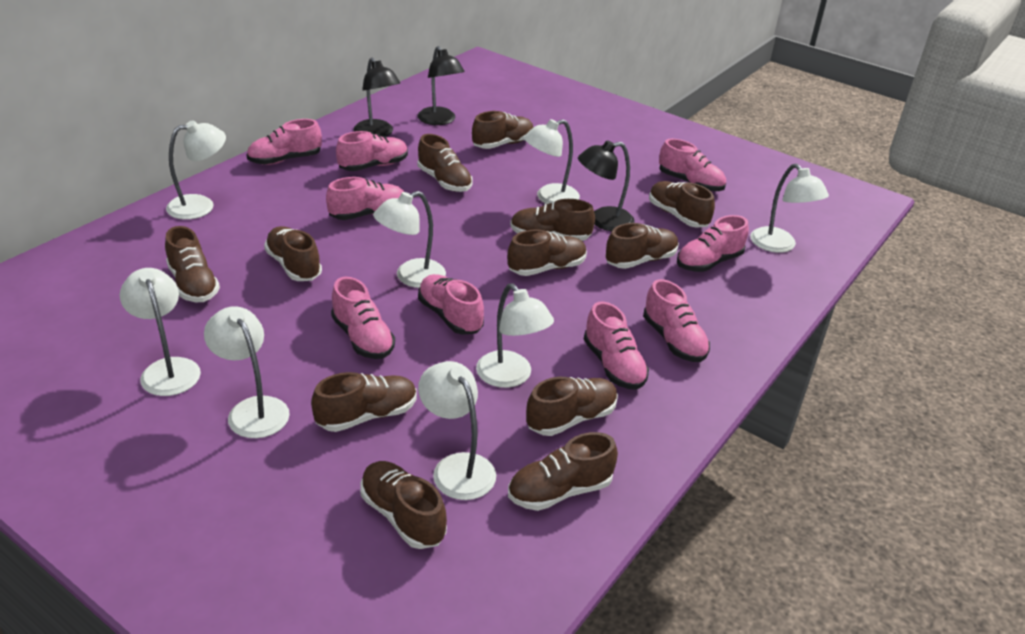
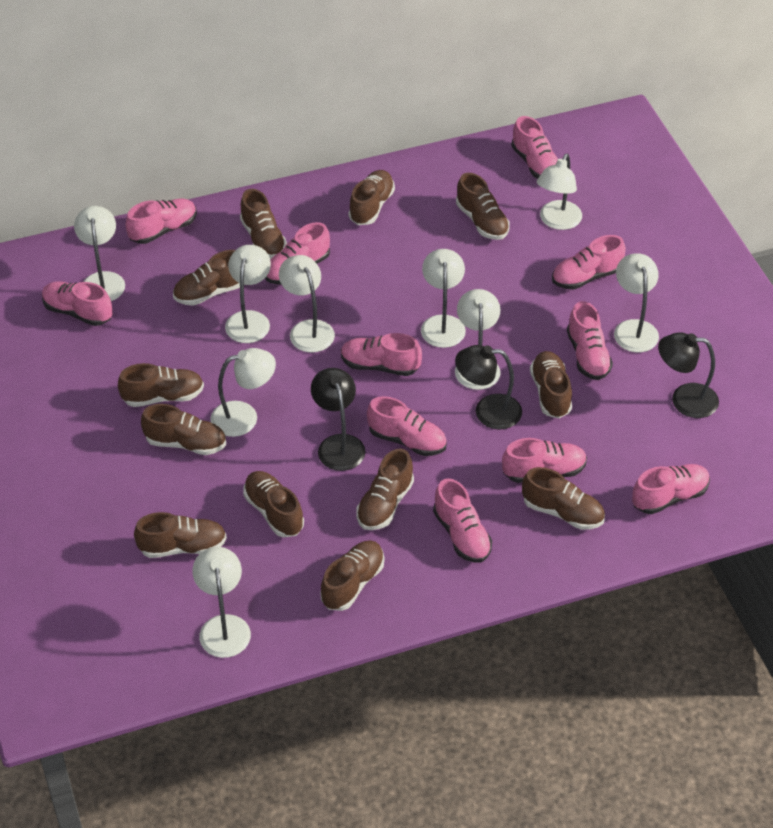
pink shoe: [247,119,322,165] [326,177,404,220] [331,277,395,359] [336,131,408,171] [418,274,484,335] [584,302,649,390] [643,279,710,362] [659,139,726,192] [677,215,749,272] = 9 -> [42,281,112,326] [126,198,197,244] [265,222,330,285] [341,333,422,376] [367,396,447,456] [433,478,492,563] [502,438,587,483] [511,116,558,179] [552,235,626,290] [567,301,613,380] [632,464,710,514] = 11
white lamp: [120,268,201,396] [166,120,226,220] [204,306,290,438] [373,191,446,288] [418,361,496,500] [476,283,554,388] [523,119,580,204] [750,164,829,253] = 8 -> [74,206,125,301] [192,547,251,658] [210,348,276,437] [225,245,271,343] [279,255,335,353] [421,249,466,348] [455,289,501,390] [537,154,582,230] [614,254,659,352] = 9

